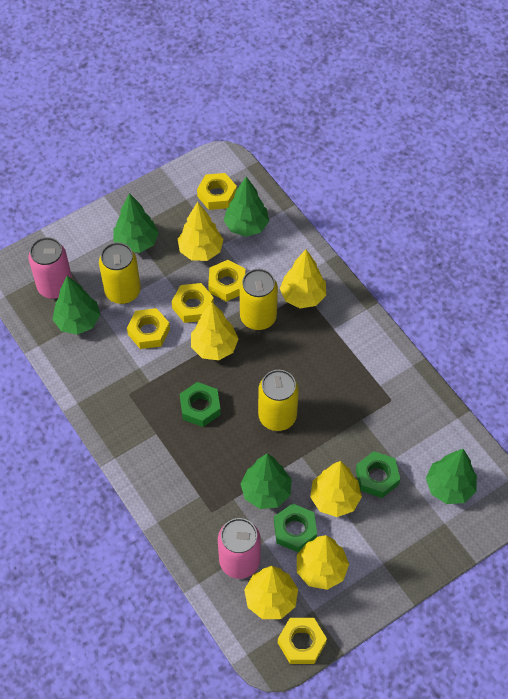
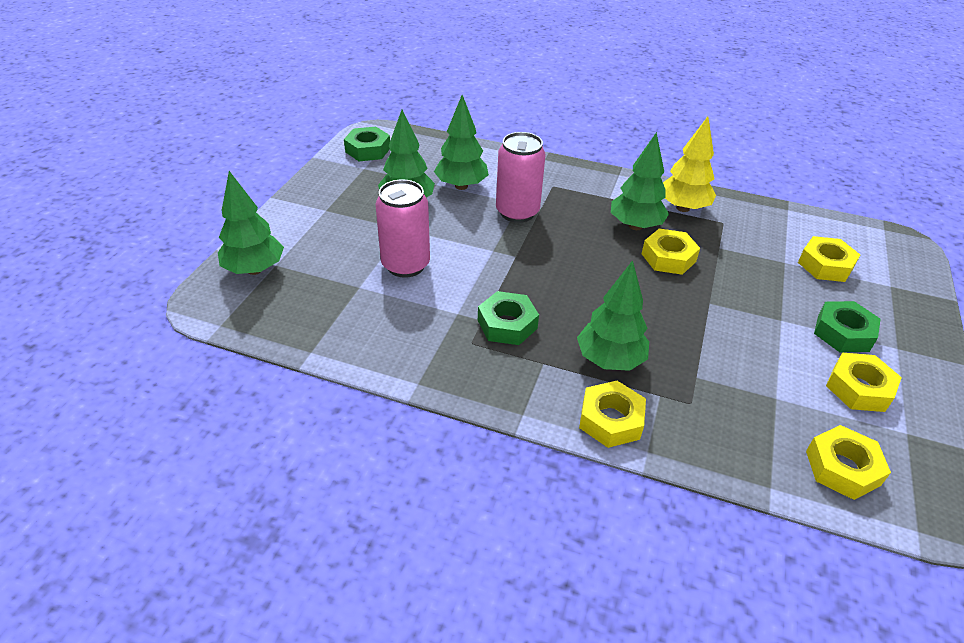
yellow can: [99,242,141,304] [239,269,278,330] [258,370,299,431] = 3 -> none = 0
yellow tree: [178,202,224,261] [191,302,238,360] [244,566,298,619] [280,249,326,308] [297,535,349,590] [310,461,362,517] = 6 -> [663,116,716,212] = 1

